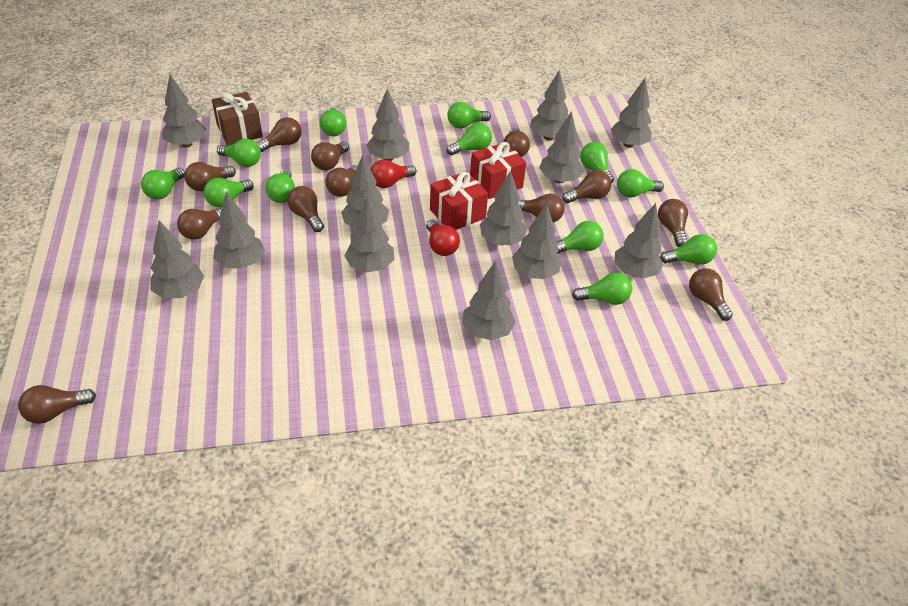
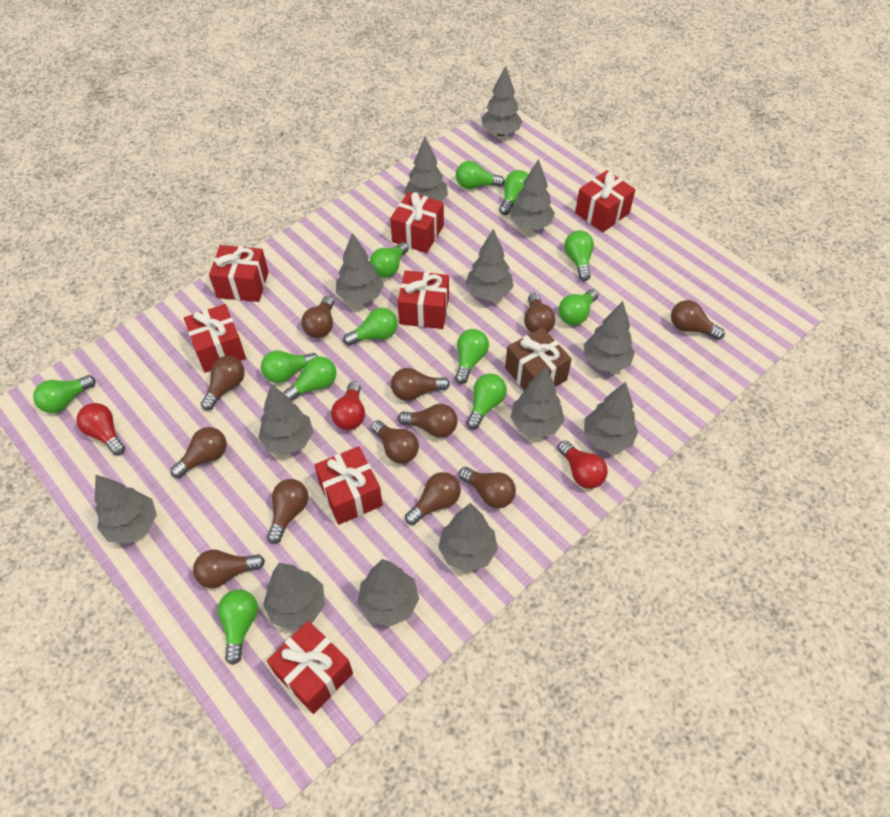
red gift: [430,171,488,230] [470,142,526,199] = 2 -> [184,304,246,373] [209,245,269,302] [267,621,353,714] [314,446,383,525] [390,192,444,253] [398,270,449,329] [575,170,636,232] = 7
red light bulb: [370,160,417,188] [426,220,460,256] = 2 -> [76,403,125,455] [331,381,365,430] [558,441,608,489] = 3

